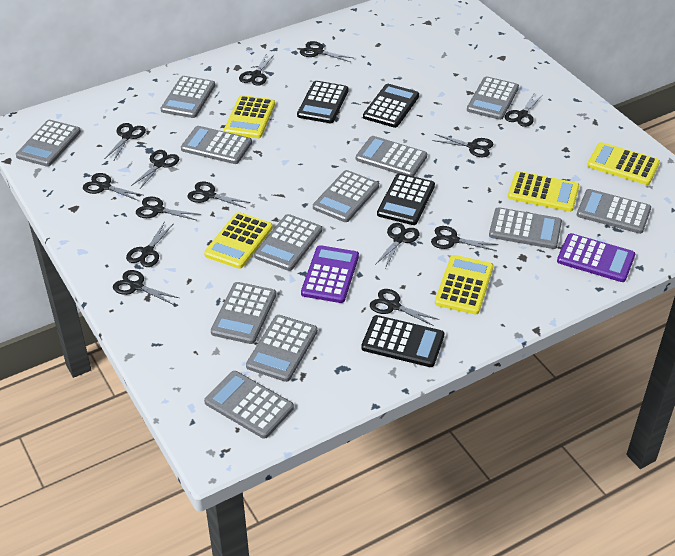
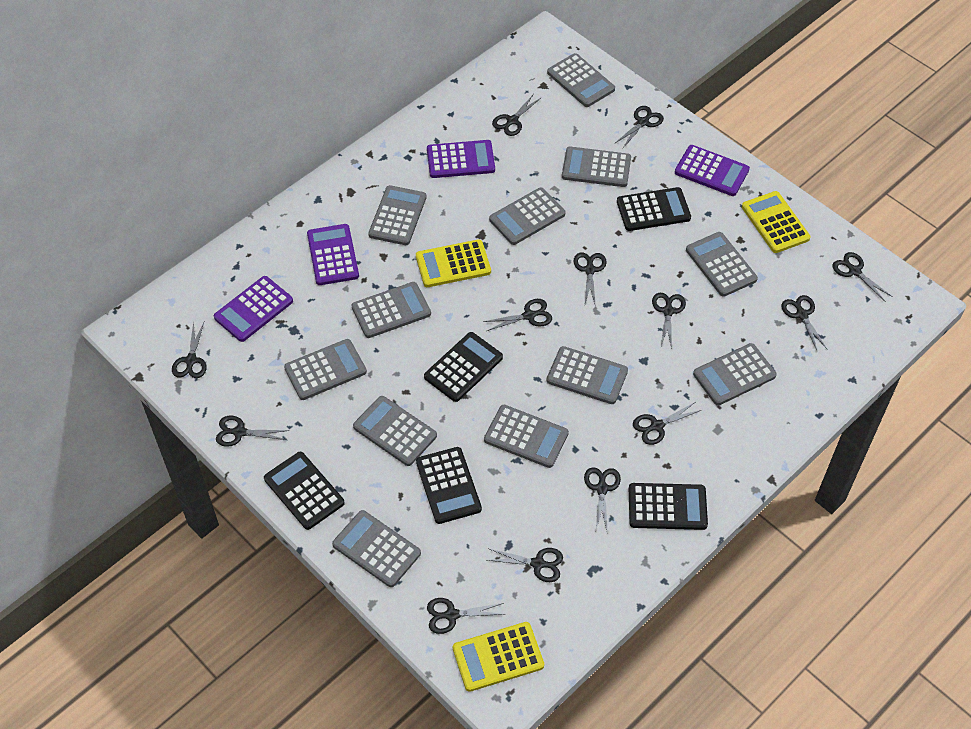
black calculator: [297,81,348,123] [361,315,444,367] [363,84,419,128] [377,173,435,225] = 4 -> [264,452,345,530] [416,447,482,524] [424,332,503,402] [617,187,691,231] [629,483,708,530] = 5
black scissors: [83,173,143,201] [105,123,146,162] [113,270,179,304] [126,221,174,267] [131,150,179,190] [136,197,201,220] [188,182,251,208] [239,53,275,86] [300,41,353,62] [370,289,439,326] [375,223,419,268] [431,226,499,251] [432,134,494,157] [505,94,543,127] = 14 -> [172,321,207,378] [216,416,289,447] [427,598,504,634] [483,299,552,331] [488,548,563,582] [492,95,542,136] [574,253,607,307] [584,467,621,534] [614,106,664,149] [633,402,701,445] [652,293,686,349] [781,295,828,352] [832,252,893,302] = 13
purple calculator: [301,245,359,303] [557,233,635,282] = 2 -> [214,276,293,342] [307,224,359,285] [427,140,495,178] [675,145,750,196] = 4
yellow calculator: [204,212,273,269] [224,95,275,138] [435,255,493,315] [508,171,579,212] [587,142,660,185] = 5 -> [416,239,491,287] [453,622,544,692] [742,191,810,253] = 3

